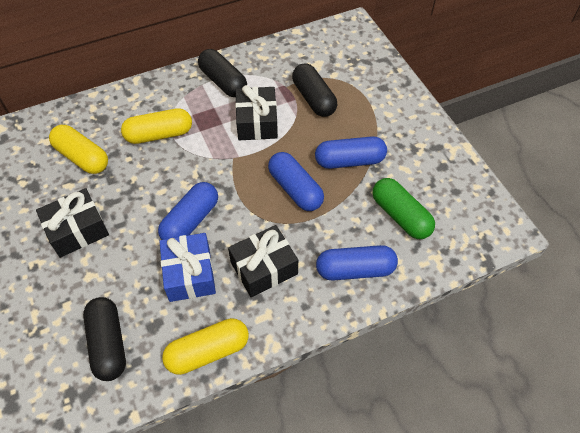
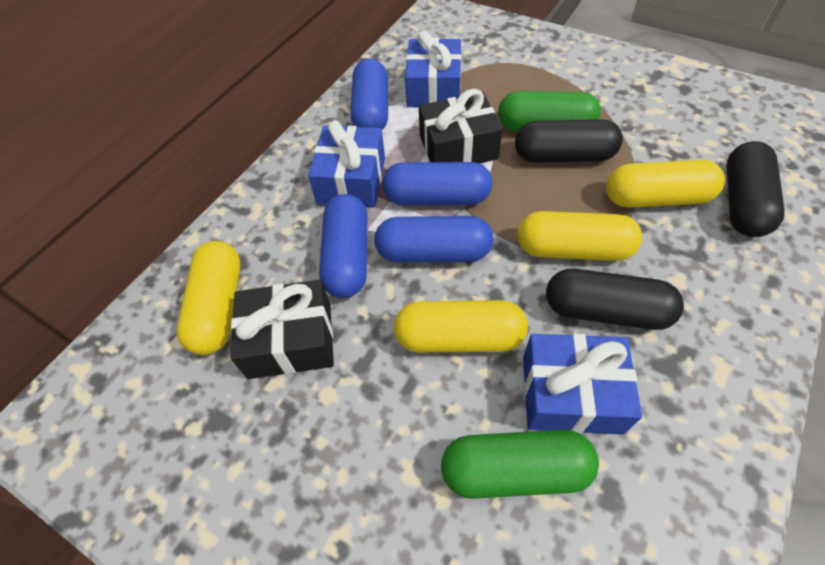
black gift: [36,188,109,258] [228,225,298,297] [235,85,278,140] = 3 -> [230,280,334,379] [419,89,503,163] = 2
blue gift: [159,233,216,302] = 1 -> [308,120,385,208] [405,31,462,107] [523,334,642,435] = 3
green capsule: [373,178,435,239] = 1 -> [441,430,599,499] [498,91,601,131] = 2
yellow capsule: [49,125,108,174] [121,108,192,144] [162,318,249,375] = 3 -> [177,241,241,355] [394,300,528,353] [517,211,642,261] [606,160,725,208] = 4

